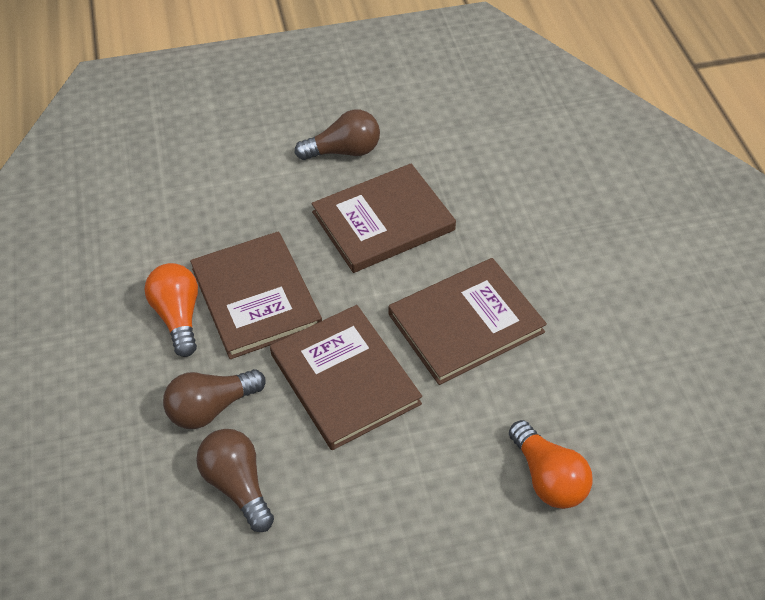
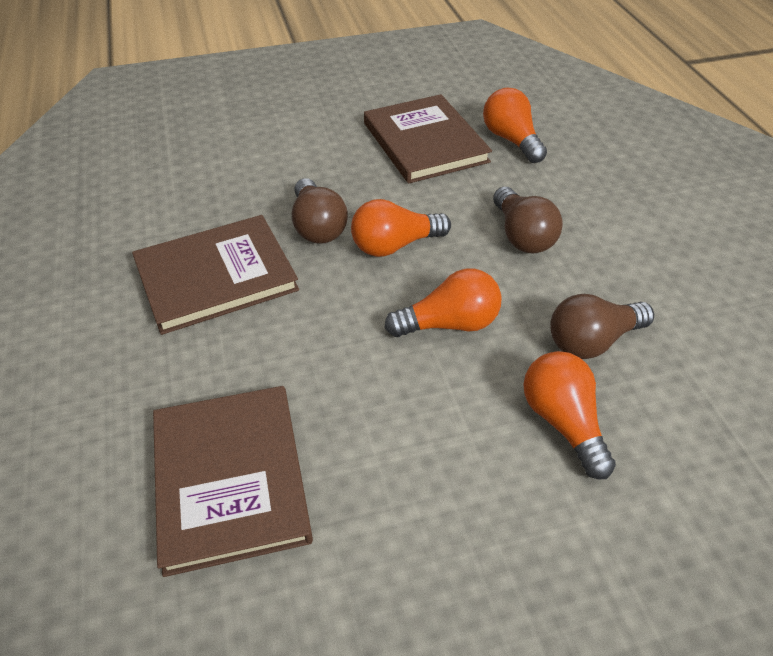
brown book: [190,232,322,359] [270,305,422,450] [311,164,456,273] [389,258,547,385] = 4 -> [132,215,299,335] [153,386,313,577] [364,94,492,184] = 3
orange light bulb: [145,263,198,357] [509,420,593,509] = 2 -> [351,199,451,257] [385,269,502,337] [483,88,547,163] [523,351,616,479] = 4

